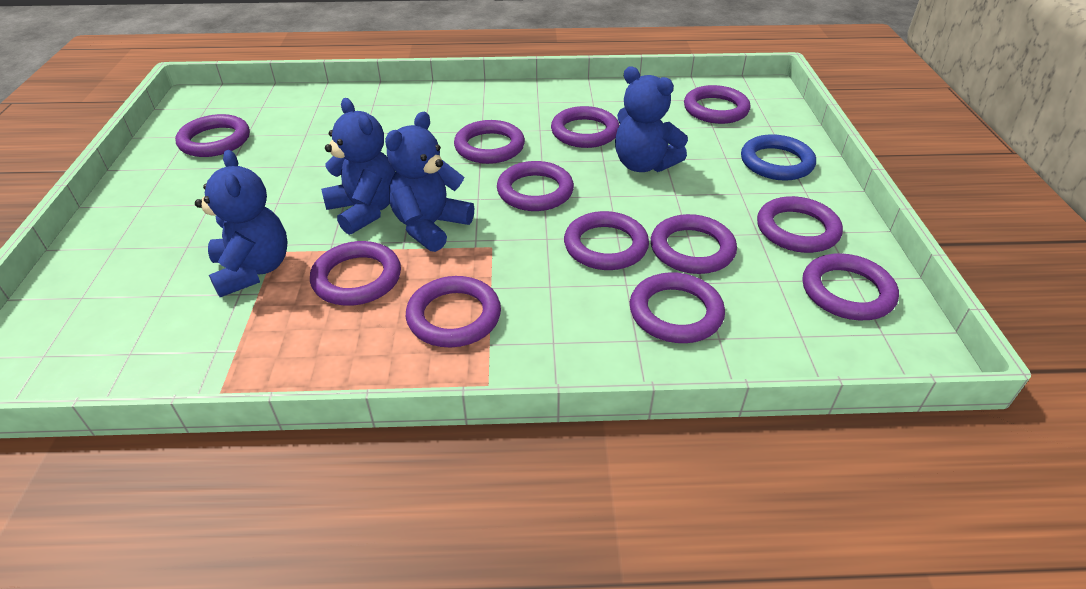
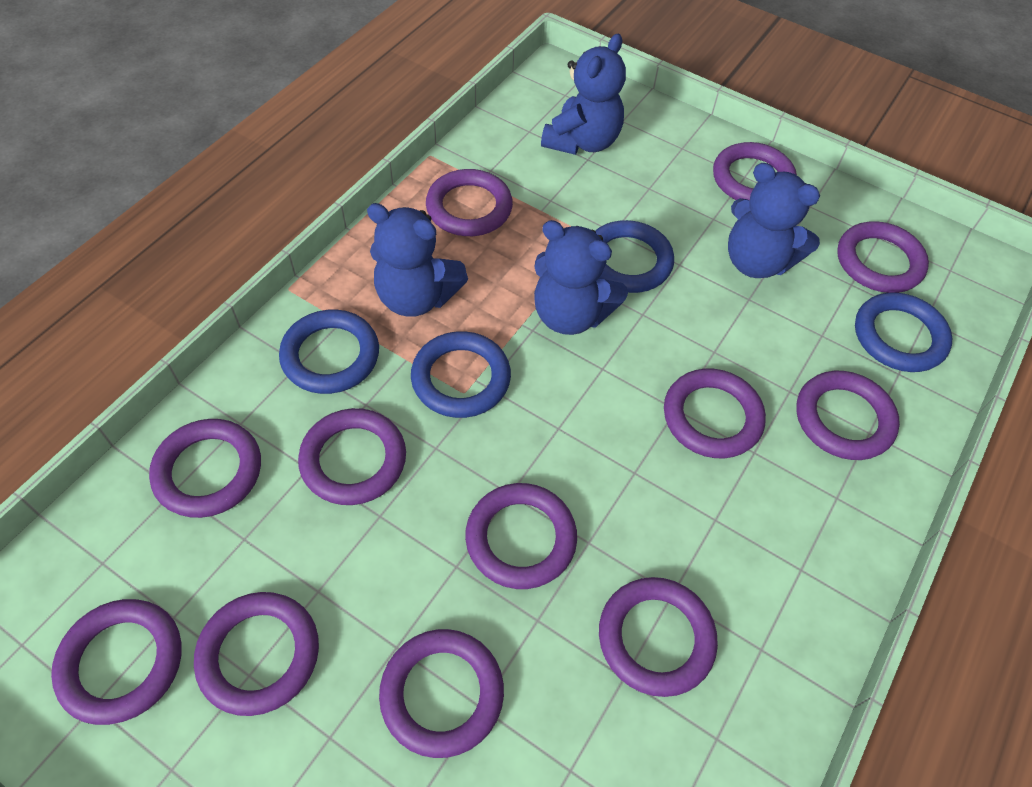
blue ring: [741,134,816,181] = 1 -> [279,310,379,394] [411,331,511,418] [595,220,674,293] [855,292,952,372] = 4

